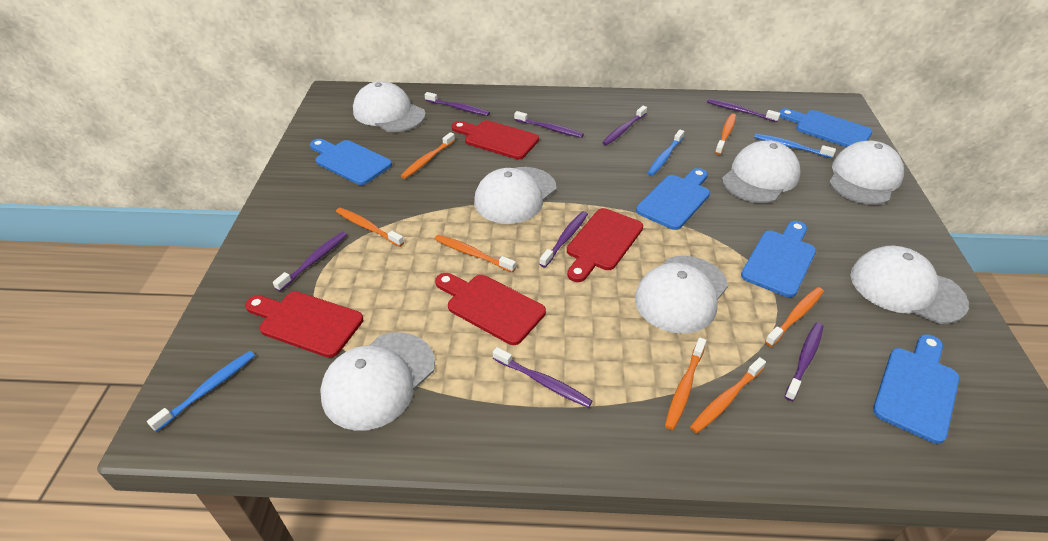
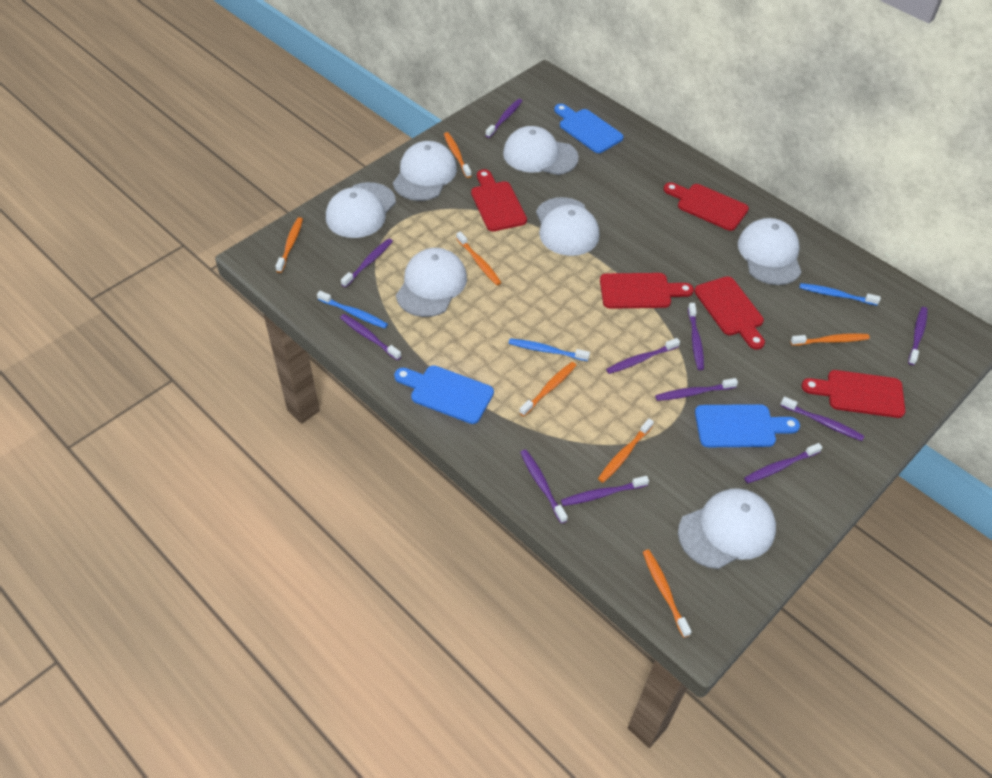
blue cutting board: [310,139,392,185] [636,168,710,230] [741,221,816,297] [779,109,873,147] [873,334,959,444] = 5 -> [394,365,494,424] [554,104,624,153] [695,404,800,447] = 3
purple toothbrush: [273,232,347,291] [424,92,490,116] [493,347,592,408] [514,111,584,138] [540,211,588,267] [602,106,647,145] [707,99,781,122] [785,323,824,401] = 8 -> [340,314,402,361] [341,238,393,287] [485,99,522,138] [520,449,568,524] [561,476,649,506] [606,338,680,374] [655,378,738,401] [688,303,704,370] [744,443,822,483] [780,396,864,441] [908,307,928,365] = 11
red cutting board: [245,292,363,358] [435,273,546,345] [452,120,539,159] [567,208,643,282] = 4 -> [471,169,527,231] [600,273,694,309] [664,182,749,231] [694,276,765,350] [801,370,905,418] = 5

